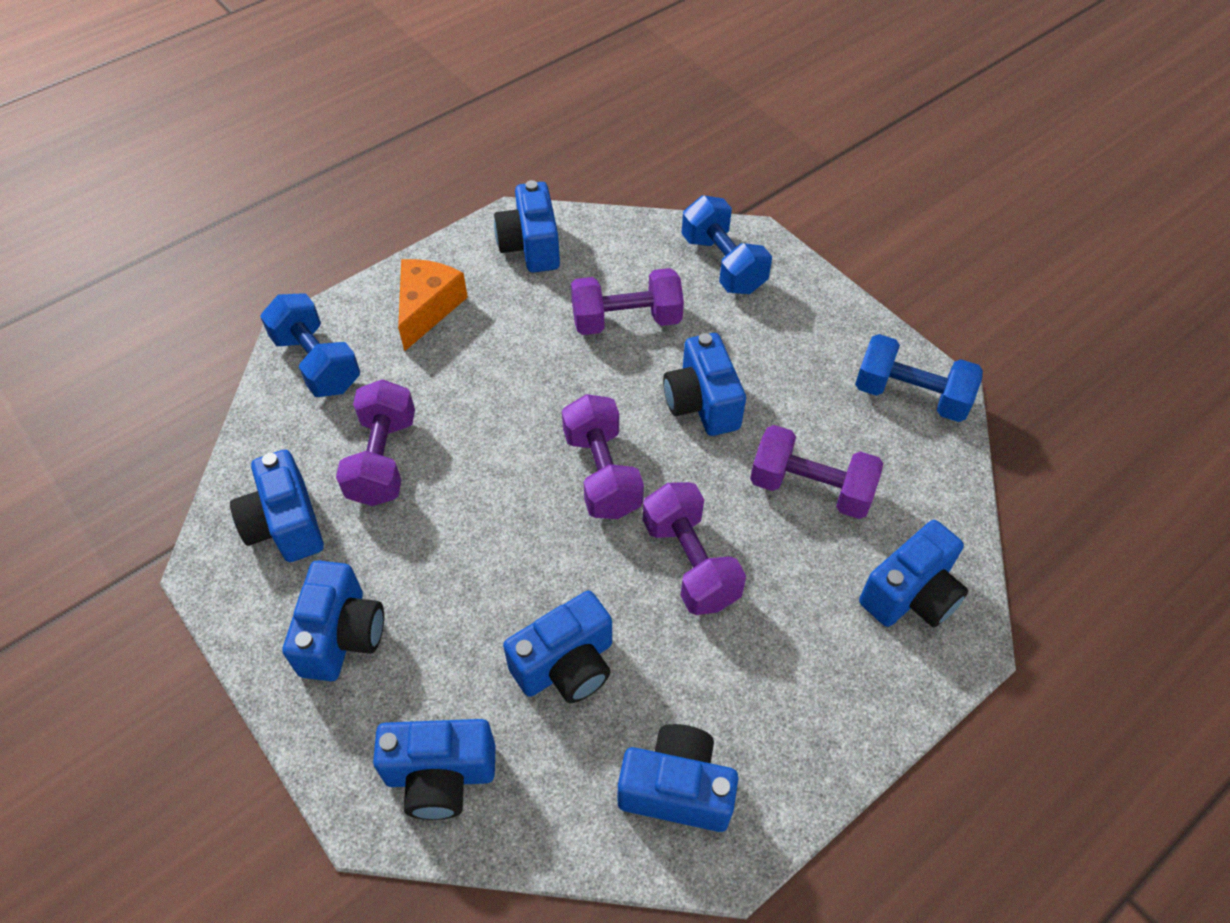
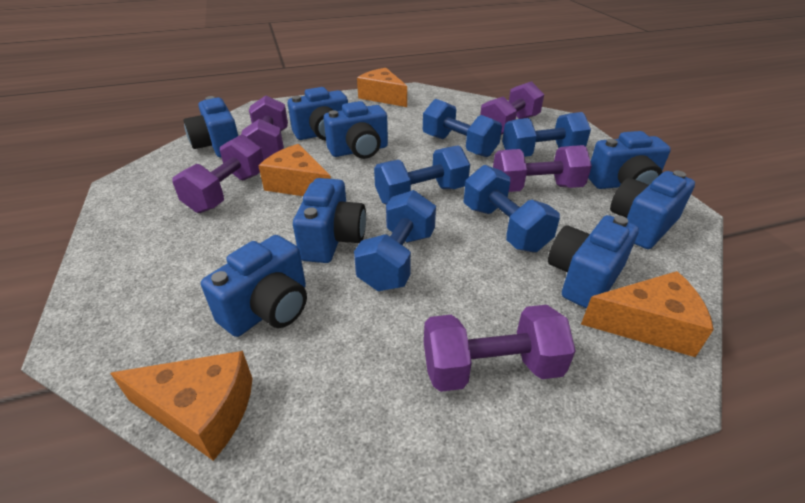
blue dumbbell: [260,293,360,397] [681,195,772,294] [855,334,983,422] = 3 -> [354,190,436,291] [374,145,470,205] [423,99,502,157] [463,165,560,252] [502,112,591,157] = 5
orange cheese: [398,259,468,351] = 1 -> [110,351,253,461] [258,144,331,196] [357,68,407,107] [581,271,714,357] = 4

